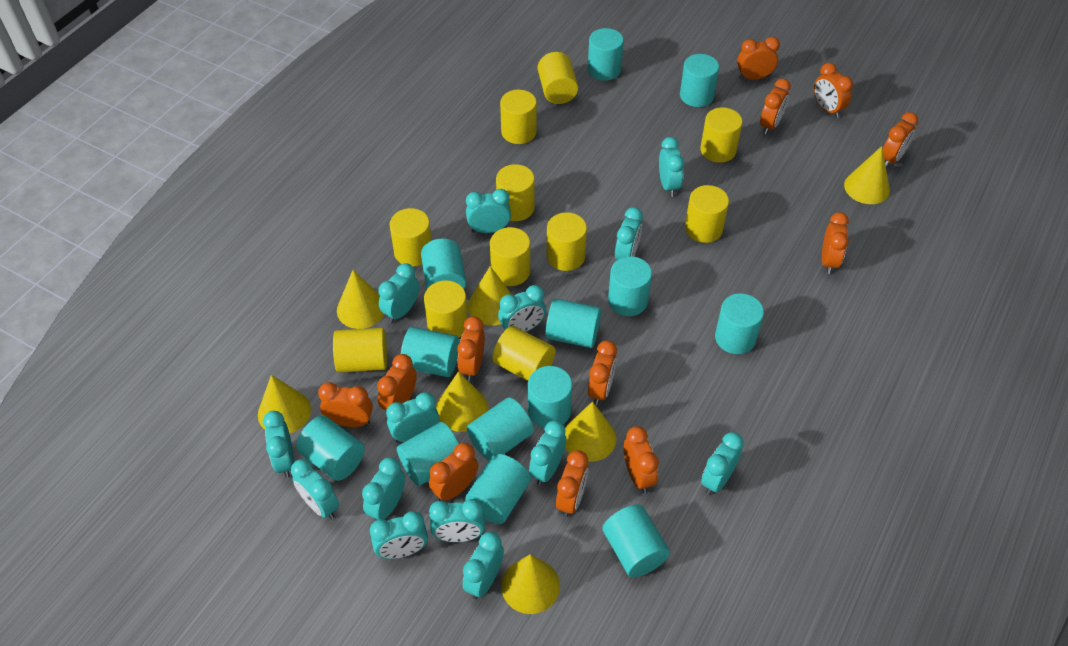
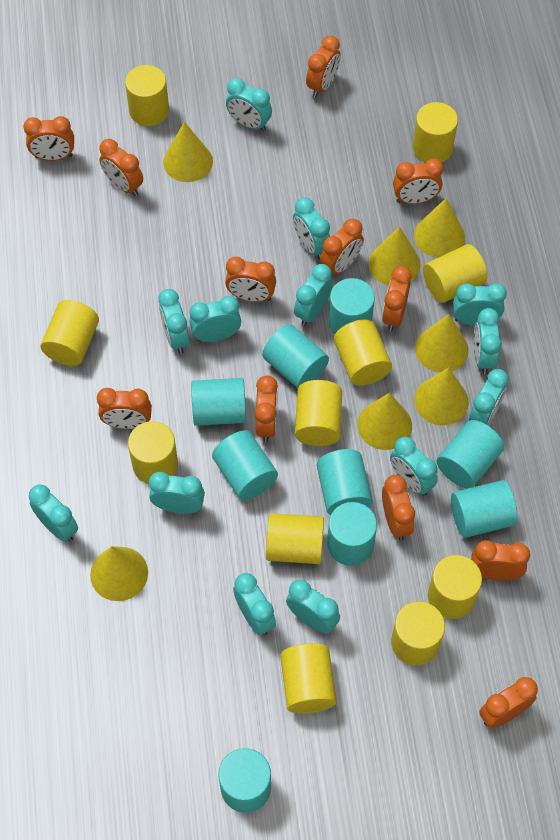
turquoise clock: [263,411,294,478] [291,459,339,519] [362,457,405,521] [370,511,428,559] [378,263,419,323] [386,392,439,443] [429,499,485,542] [462,532,504,599] [466,189,511,233] [498,285,546,332] [529,420,566,485] [615,207,643,260] [659,137,685,197] [701,432,744,495] = 14 -> [29,484,78,542] [149,471,205,514] [159,289,189,354] [189,296,241,342] [226,78,272,131] [233,573,276,635] [286,580,340,634] [293,198,330,259] [294,264,333,326] [390,437,438,496] [453,283,507,325] [469,369,509,426] [474,308,502,374] = 13
turquoise cylinder: [296,416,365,481] [397,422,459,486] [401,327,459,377] [421,238,466,290] [465,454,531,524] [467,397,534,461] [528,366,572,428] [545,298,601,348] [588,28,624,81] [602,505,670,577] [608,256,652,316] [680,54,719,107] [715,293,764,354] = 13 -> [191,378,246,426] [212,430,278,500] [218,748,271,813] [262,324,329,388] [317,449,373,515] [327,502,377,566] [329,278,375,335] [437,420,504,489] [451,480,517,538] = 9

